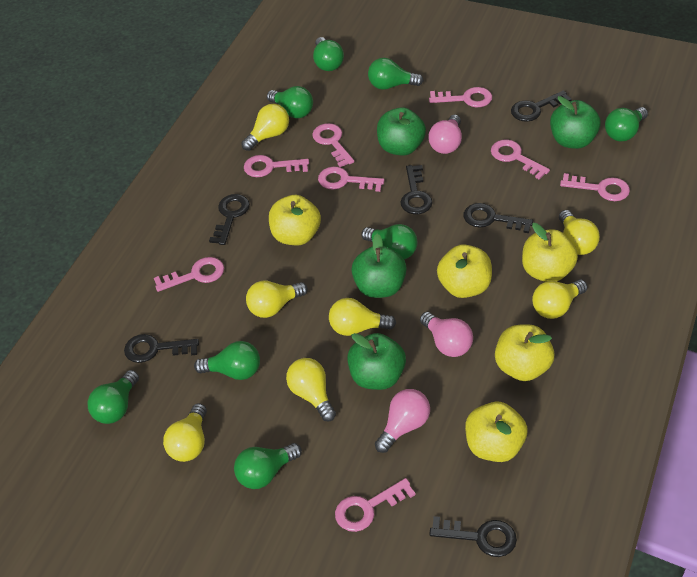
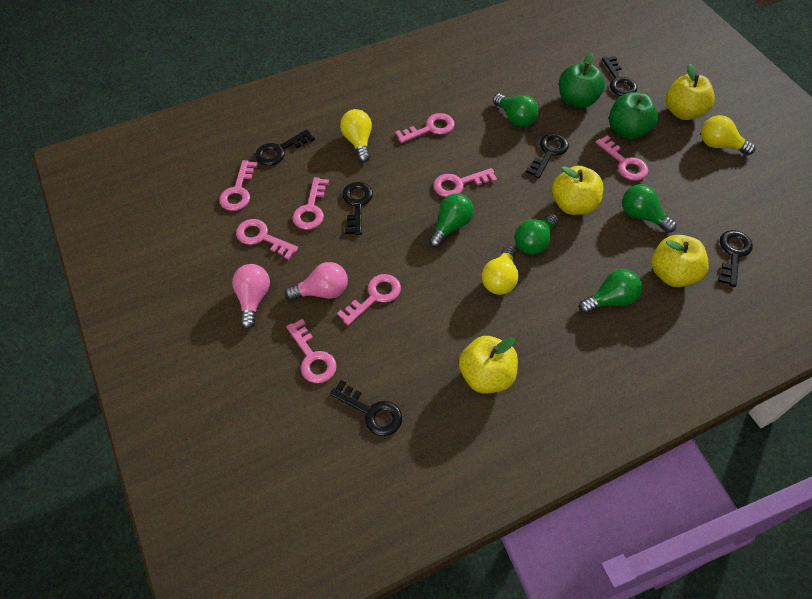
green apple: [347,333,406,390] [351,234,407,298] [377,107,426,156] [550,96,601,149] = 4 -> [559,52,605,108] [609,92,658,139] = 2
green light bulb: [88,370,139,424] [194,341,260,380] [234,443,302,489] [267,86,313,118] [313,37,344,71] [361,224,417,259] [368,58,424,90] [605,107,648,141] = 8 -> [429,193,474,248] [493,94,539,127] [515,214,559,255] [579,269,642,314] [622,184,677,233] = 5
pink light bulb: [375,389,430,453] [420,312,473,357] [428,115,462,154] = 3 -> [232,264,270,329] [285,262,348,301] = 2
yellow apple: [269,195,321,245] [437,244,492,298] [465,402,527,462] [495,324,554,381] [522,223,578,282] = 5 -> [459,336,518,393] [552,166,603,215] [651,235,709,287] [666,64,715,120] = 4
yellow light bulb: [163,403,207,462] [241,104,289,151] [246,281,308,318] [286,358,336,421] [329,298,396,336] [532,279,588,319] [559,210,600,255] = 7 -> [340,109,372,163] [482,245,519,295] [701,115,755,155] = 3

